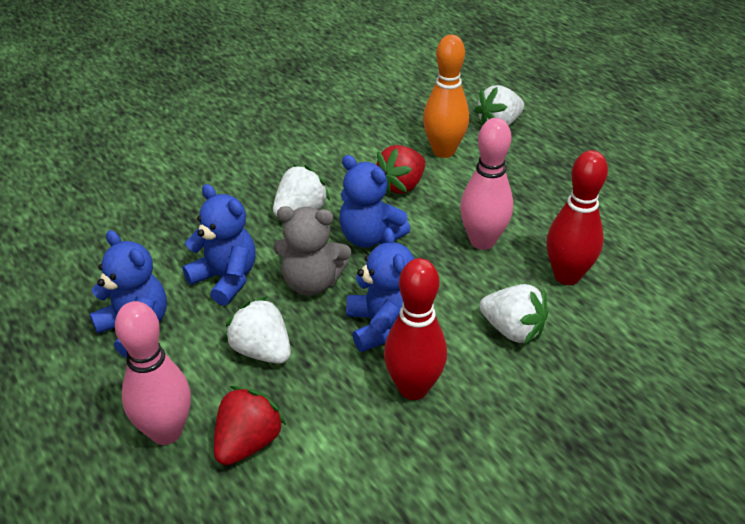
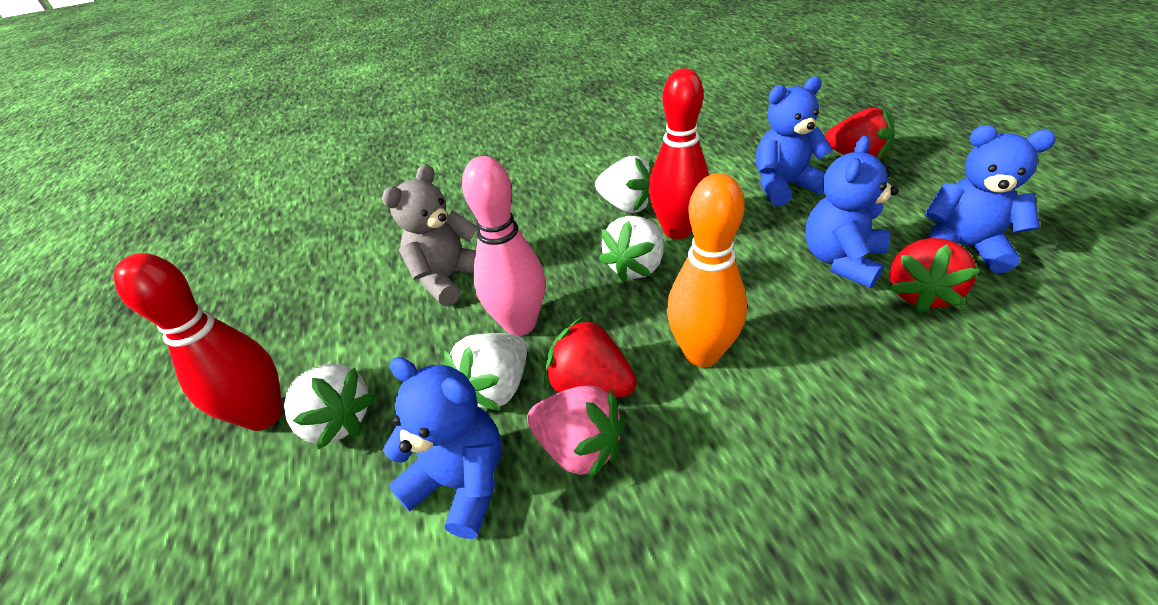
pink bowling pin: [115,301,191,445] [460,118,513,250] = 2 -> [462,156,545,336] = 1
pink strawberry: none = 0 -> [527,385,625,480] = 1
red strawberry: [214,386,286,465] [377,145,425,195] = 2 -> [544,316,637,398] [825,107,895,161] [889,238,980,313] = 3

